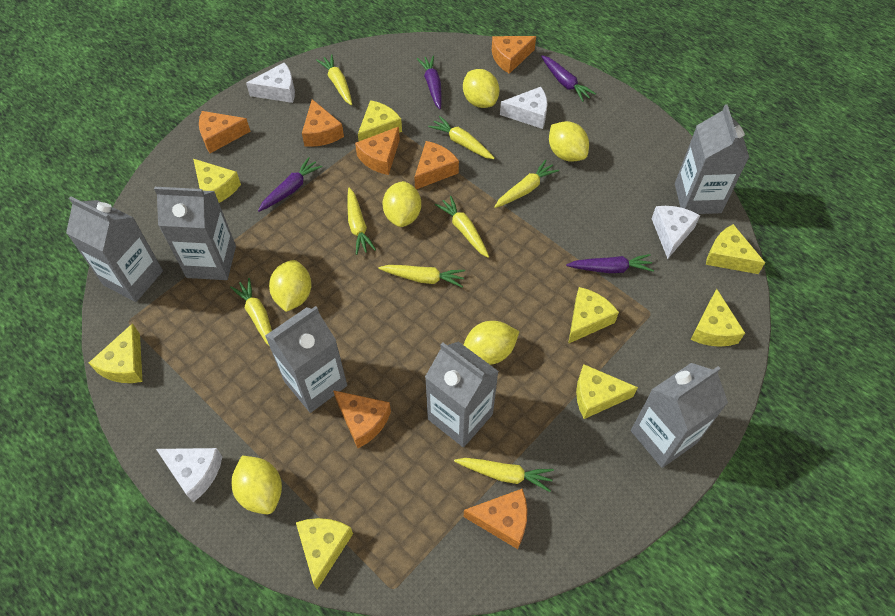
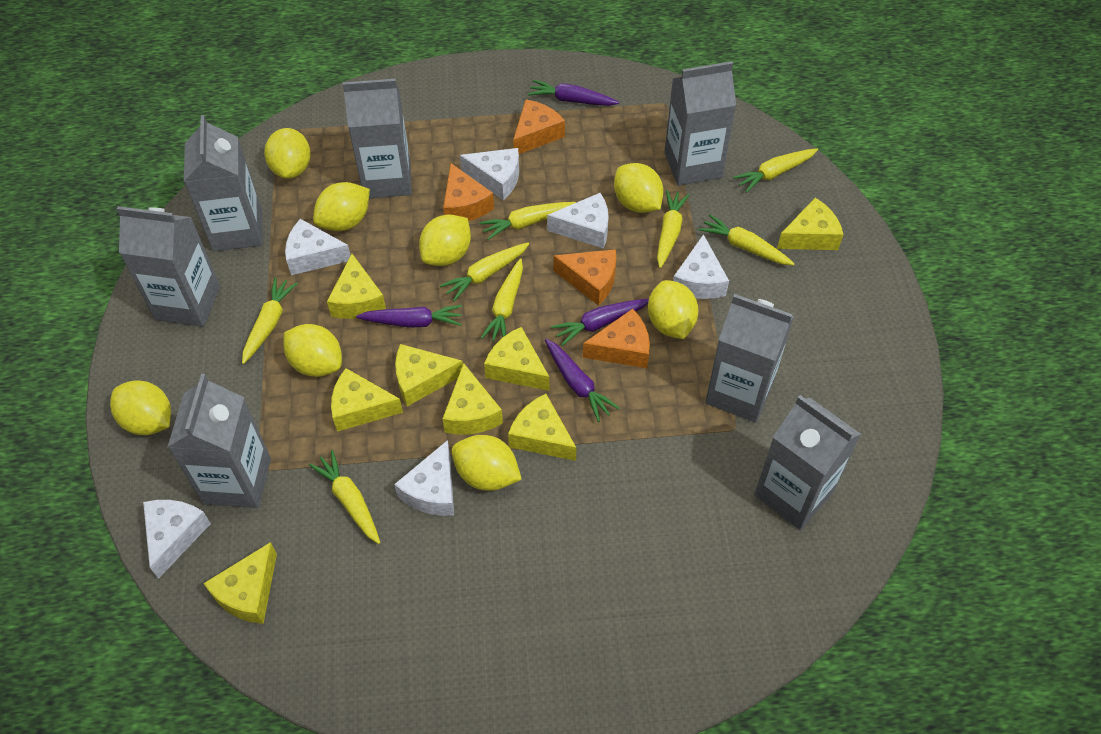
grey carton: [66,197,163,302] [154,187,236,280] [265,306,347,413] [425,341,499,447] [631,363,728,468] [675,104,749,214] = 6 -> [117,206,220,327] [168,374,271,508] [184,115,263,252] [343,79,412,198] [664,61,736,186] [705,294,794,423] [754,395,861,530] = 7
orange cheese: [199,111,251,153] [302,99,344,147] [333,390,391,448] [355,127,400,175] [414,141,459,189] [464,489,527,549] [492,36,536,74] = 7 -> [443,163,494,221] [513,99,565,154] [553,249,616,306] [583,309,650,368] = 4
white cheese: [156,448,223,502] [246,62,295,103] [500,87,548,129] [651,206,700,259] = 4 -> [143,500,211,579] [285,219,351,275] [394,440,454,516] [460,148,519,200] [547,193,609,249] [673,234,729,299] = 6
yellow lemon: [231,456,282,514] [269,260,312,312] [383,181,421,227] [463,69,499,108] [464,321,520,365] [549,121,589,162] = 6 -> [110,380,171,435] [264,128,311,179] [284,324,342,377] [313,182,370,231] [419,215,471,266] [452,435,522,491] [614,163,664,213] [648,280,698,339] = 8

